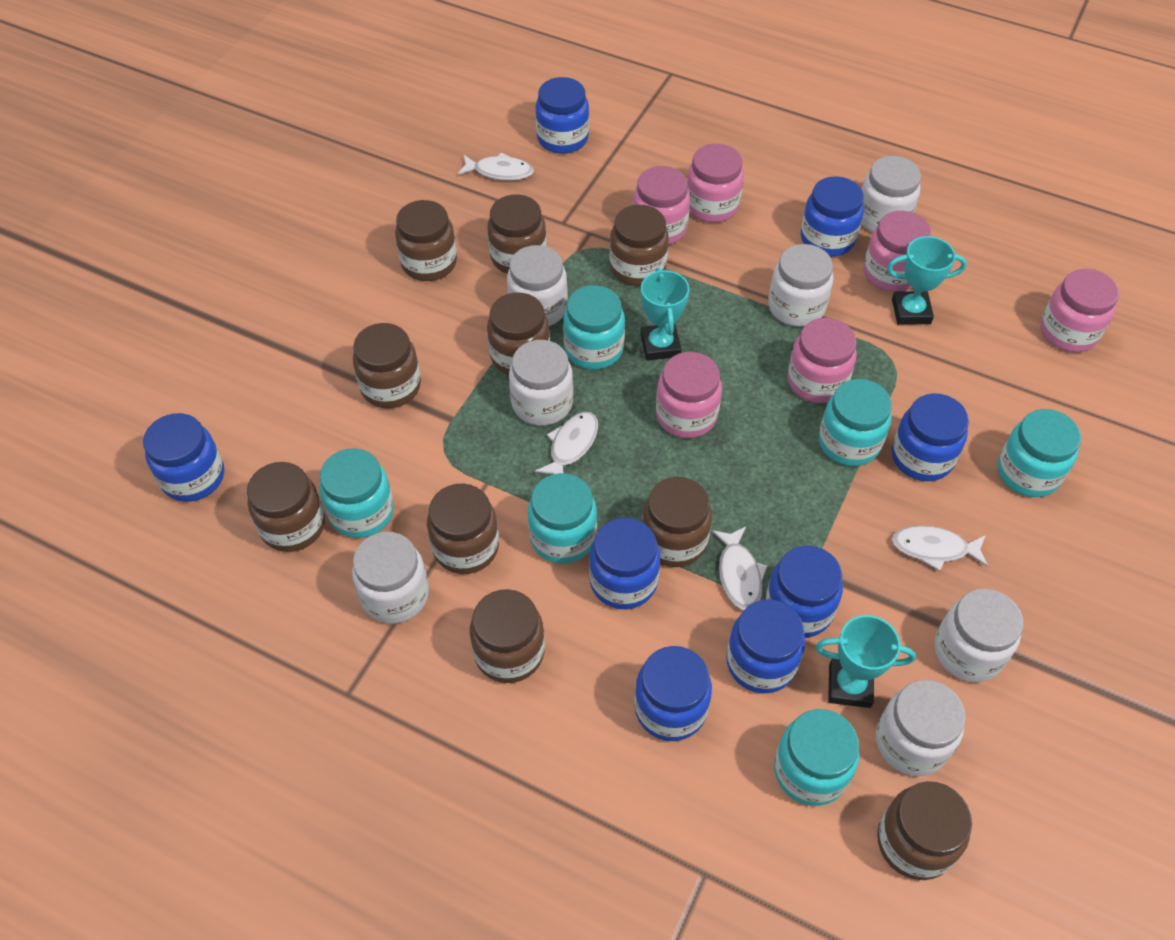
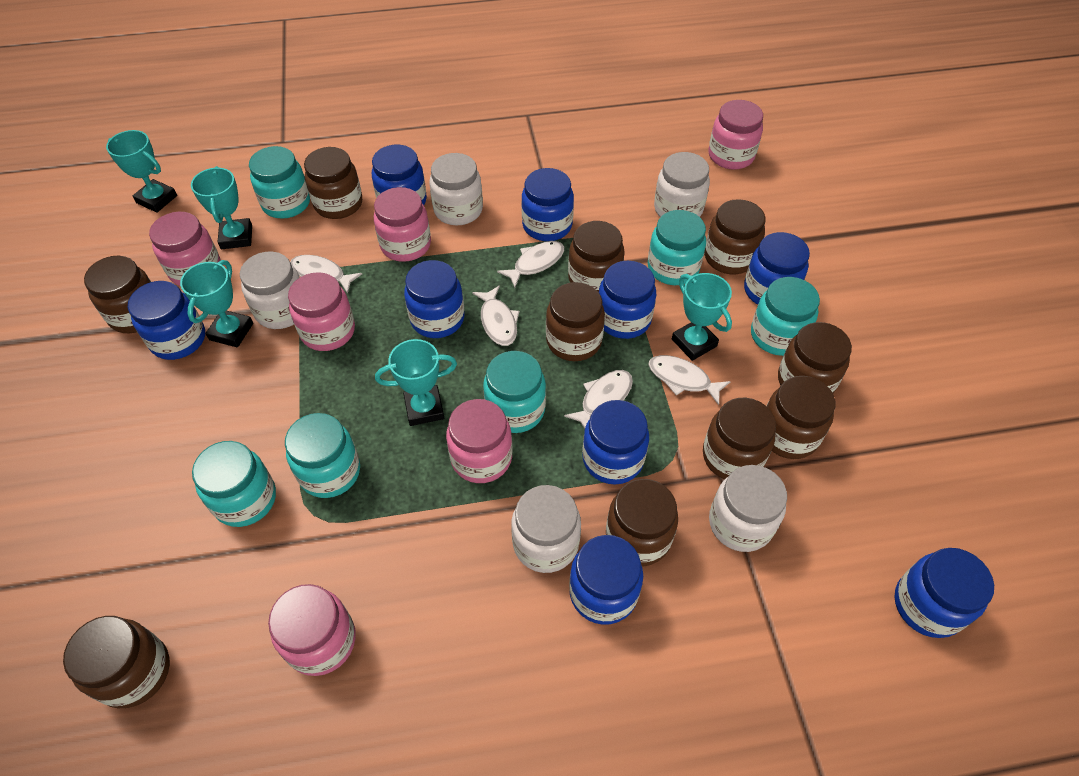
blue jar: [143,413,224,502] [535,77,589,154] [589,518,660,609] [634,646,712,741] [726,600,805,693] [765,546,843,638] [801,176,864,257] [892,393,969,481] = 8 -> [128,281,205,360] [372,145,427,205] [404,260,465,338] [521,168,574,241] [569,535,643,625] [582,400,649,484] [599,261,656,339] [744,232,810,305] [894,548,994,638] = 9
turquoise trophy: [641,268,690,361] [815,615,916,708] [887,236,967,325] = 3 -> [106,130,177,213] [180,260,253,347] [191,166,252,249] [375,339,457,426] [672,273,732,361] = 5
white fish: [458,153,534,181] [535,411,598,474] [712,527,767,610] [891,526,988,571] = 4 -> [290,255,362,294] [472,285,520,346] [497,241,564,288] [564,370,633,428] [648,355,731,405] = 5
white jar: [352,532,429,624] [507,245,568,326] [509,340,573,426] [768,244,833,327] [861,156,921,232] [876,680,966,776] [935,589,1023,682] = 7 -> [240,252,300,329] [429,153,483,225] [511,485,581,573] [654,152,710,217] [709,465,787,552] = 5

